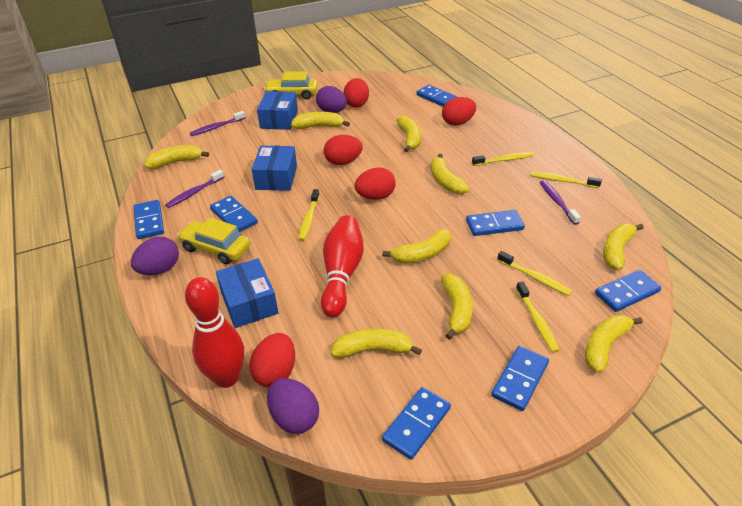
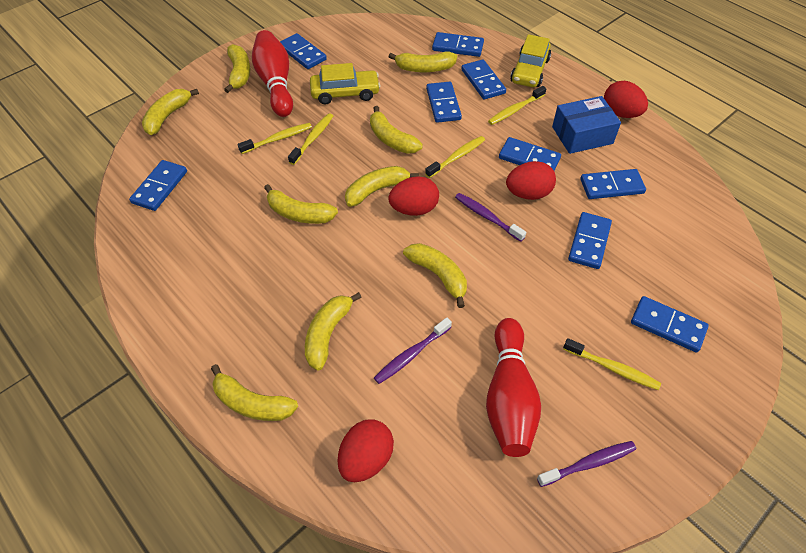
blue box: [216,258,278,328] [252,146,297,191] [257,91,298,130] = 3 -> [552,96,621,154] = 1
blue domino: [133,200,164,239] [210,196,258,232] [382,387,451,460] [416,85,458,107] [466,210,525,236] [491,346,549,411] [595,270,661,312] = 7 -> [129,160,187,211] [280,33,327,69] [426,82,462,123] [432,32,484,57] [461,59,506,100] [499,137,561,171] [568,212,612,269] [580,169,646,199] [631,296,709,353] = 9
purple egg: [131,237,179,275] [267,378,319,434] [316,86,347,113] = 3 -> none = 0
red egg: [249,333,295,387] [324,135,363,165] [343,78,369,108] [355,167,396,200] [442,97,476,126] = 5 -> [338,419,394,482] [388,176,439,216] [506,161,556,200] [604,81,648,118] = 4

